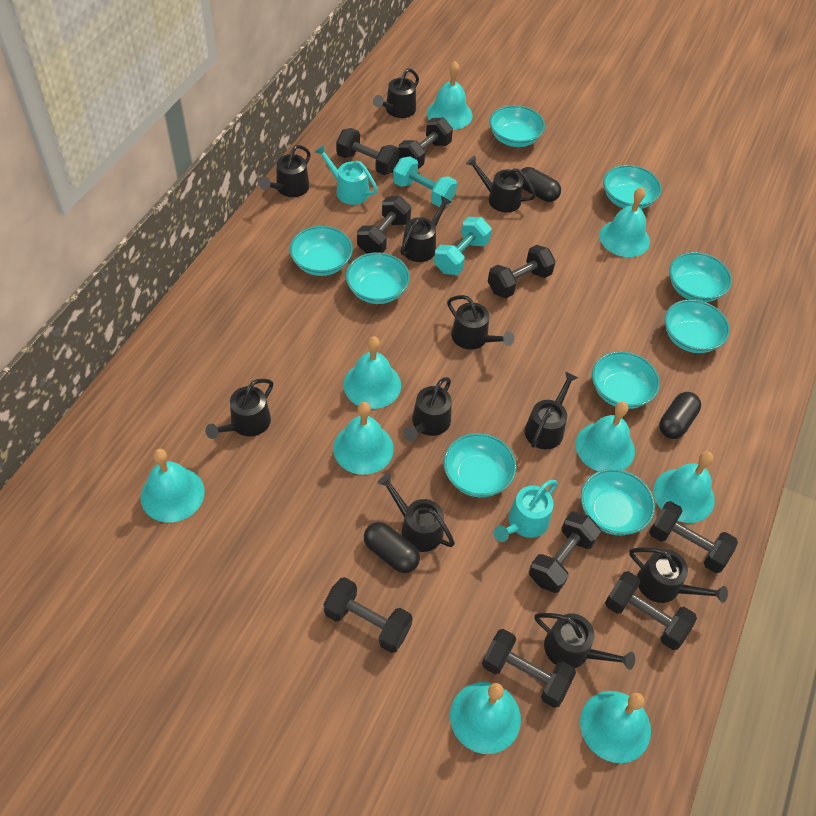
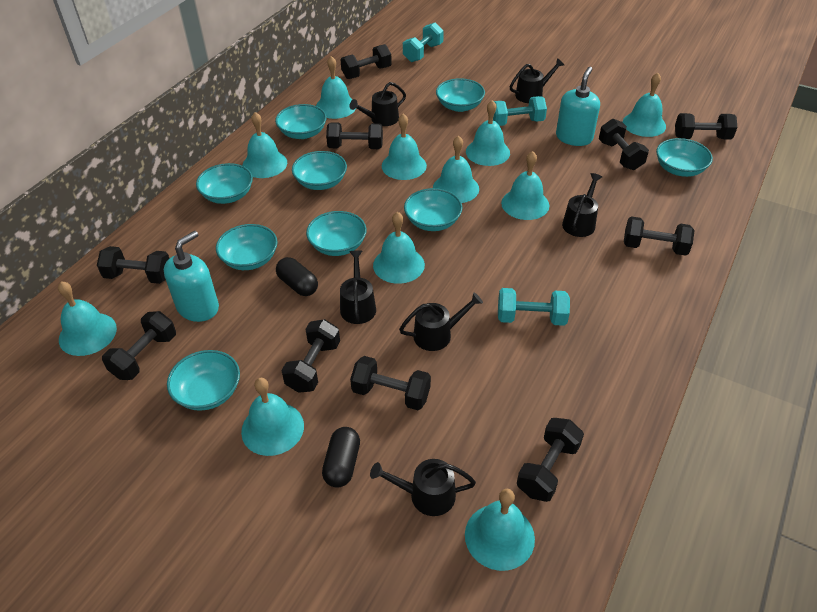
black capsule: [364,522,420,573] [521,167,561,202] [659,392,701,439] = 3 -> [276,257,318,296] [322,427,360,488] = 2
black dumbbell: [323,577,413,653] [336,128,399,175] [357,196,411,254] [399,118,453,169] [482,629,576,708] [488,245,556,298] [528,511,601,593] [605,571,697,650] [649,501,738,573] = 9 -> [97,246,169,284] [102,311,176,380] [281,319,340,393] [326,122,383,149] [341,44,392,79] [350,356,431,410] [517,418,584,502] [599,119,649,170] [624,216,695,256] [675,113,737,139] = 10
black watering can: [205,379,273,439] [259,145,311,197] [373,68,419,118] [378,474,455,552] [400,196,451,262] [403,377,452,441] [447,295,514,350] [466,156,536,213] [524,371,579,449] [534,613,635,670] [629,547,728,603] = 11 -> [340,250,376,324] [349,82,406,126] [370,459,476,516] [399,293,483,351] [510,58,564,103] [562,173,602,237] = 6
turquoise bell: [140,449,205,522] [333,402,394,475] [344,336,401,409] [427,61,473,130] [450,682,521,754] [576,402,635,471] [580,691,651,763] [599,187,650,257] [653,451,715,523] = 9 -> [58,281,117,356] [241,378,304,456] [242,112,287,178] [316,56,356,119] [373,212,425,284] [382,114,427,180] [433,135,479,203] [465,489,535,571] [466,100,510,166] [501,151,550,220] [623,73,666,137] = 11
turquoise dumbbell: [393,157,457,207] [434,217,492,275] = 2 -> [403,23,444,62] [493,96,547,126] [498,288,570,326] = 3
turquoise soap dispenser: none = 0 -> [164,231,219,322] [556,67,600,146] = 2
turquoise watering can: [315,145,378,205] [494,480,558,542] = 2 -> none = 0

